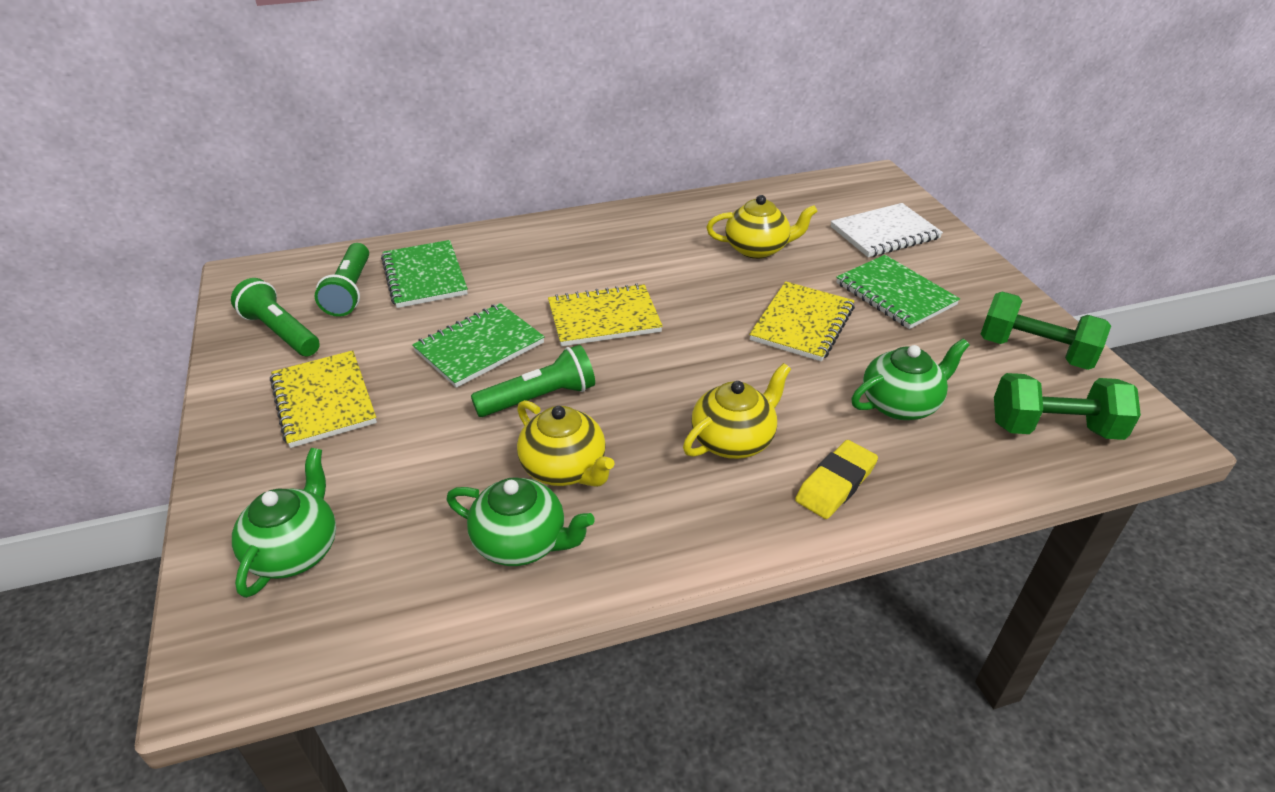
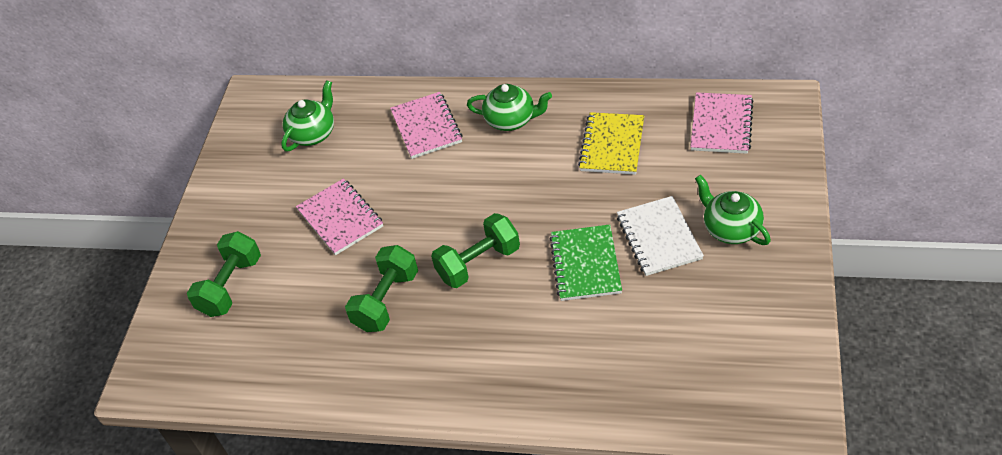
green dumbbell: [981,291,1111,370] [994,373,1141,440] = 2 -> [187,231,261,317] [345,245,418,332] [431,213,520,288] = 3
green flashlight: [231,278,320,356] [315,243,369,317] [471,345,595,417] = 3 -> none = 0
green notebook: [381,240,468,308] [412,303,545,388] [836,255,960,329] = 3 -> [550,224,622,301] = 1
pink notebook: none = 0 -> [296,178,383,255] [390,92,463,159] [690,92,754,154] = 3
yellow eraser: [795,440,878,519] = 1 -> none = 0
yellow notebook: [270,350,377,448] [548,283,663,346] [749,281,855,362] = 3 -> [578,112,644,175] = 1
yellow teapot: [517,400,614,487] [683,363,791,459] [706,195,818,259] = 3 -> none = 0

